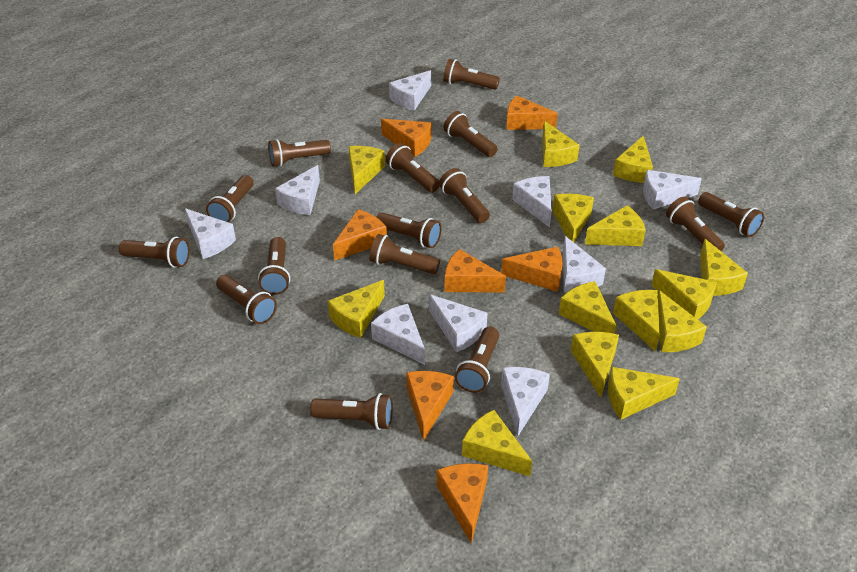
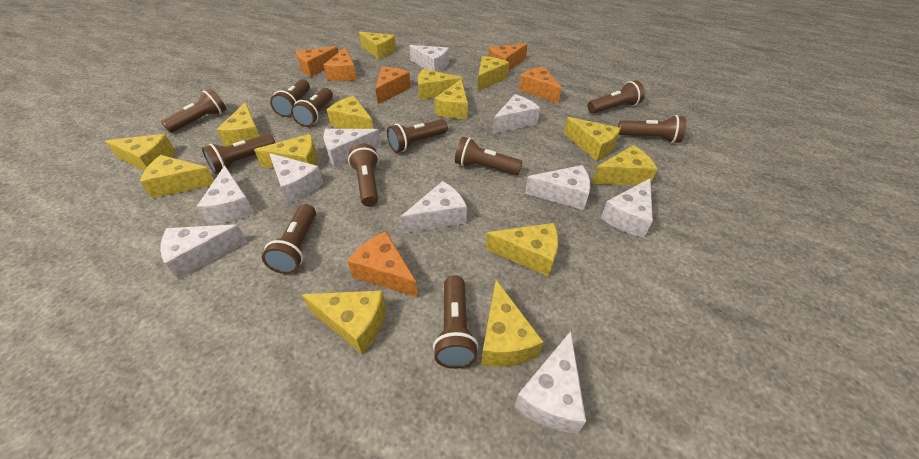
brown flashlight: [119,237,190,268] [206,175,253,222] [216,275,277,324] [258,237,290,295] [268,139,331,167] [310,393,393,430] [369,234,440,274] [376,212,442,248] [386,143,439,193] [439,168,490,223] [443,59,500,90] [444,111,498,157] [455,327,499,393] [666,197,725,251] [698,192,764,237] = 15 -> [161,89,227,133] [202,134,275,174] [262,204,316,274] [270,79,310,117] [291,88,333,127] [348,144,379,207] [387,119,448,152] [433,275,478,369] [455,137,523,175] [588,80,645,114] [618,115,686,143] = 11
orange cheese: [333,209,387,261] [381,119,431,157] [406,371,454,441] [436,463,488,544] [444,249,506,293] [501,247,563,292] [506,96,558,130] = 7 -> [296,46,339,77] [324,47,357,81] [347,232,418,297] [375,67,411,104] [488,43,527,70] [519,67,561,103] = 6
white cheese: [185,208,236,259] [275,165,320,215] [371,304,425,365] [389,70,431,111] [429,294,487,352] [501,367,550,436] [512,176,552,227] [563,236,606,293] [643,170,702,210] = 9 -> [160,224,247,280] [196,165,255,224] [269,153,323,204] [324,129,381,167] [401,181,467,234] [409,45,449,72] [493,94,540,134] [515,331,586,433] [525,165,590,210] [601,178,653,237] = 10

